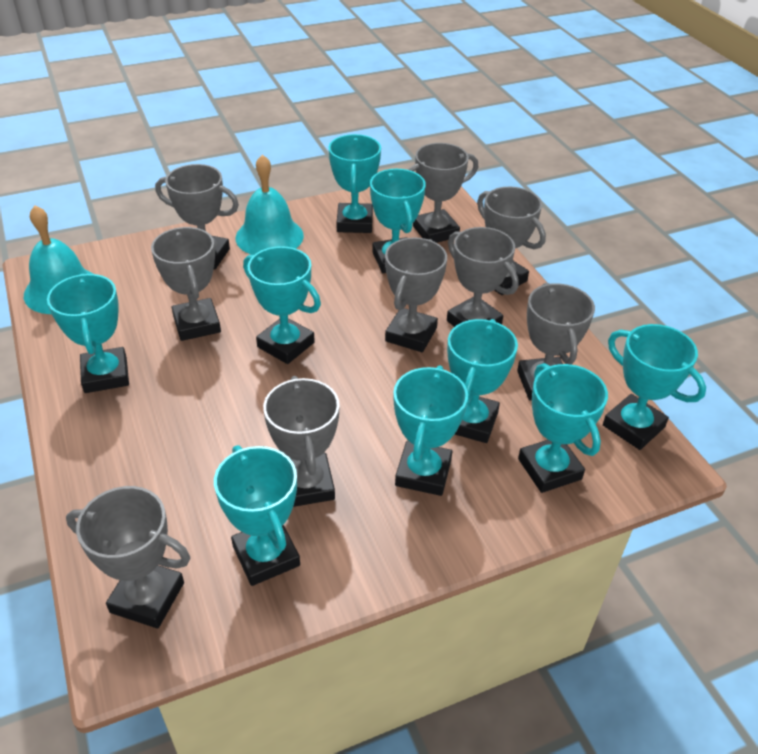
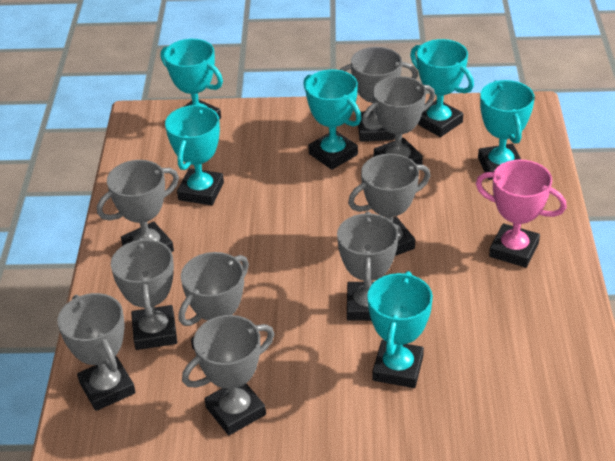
pink trophy: none = 0 -> [476,160,567,268] = 1
turquoise bell: [24,205,93,314] [236,154,304,255] = 2 -> none = 0
turquoise trophy: [47,274,129,393] [214,445,300,586] [243,246,321,364] [329,134,381,233] [370,169,426,273] [393,365,468,496] [447,319,518,443] [518,363,608,493] [603,324,706,450] = 9 -> [161,39,223,120] [165,105,224,205] [303,69,362,170] [367,271,433,388] [410,39,474,137] [478,80,535,180] = 6

